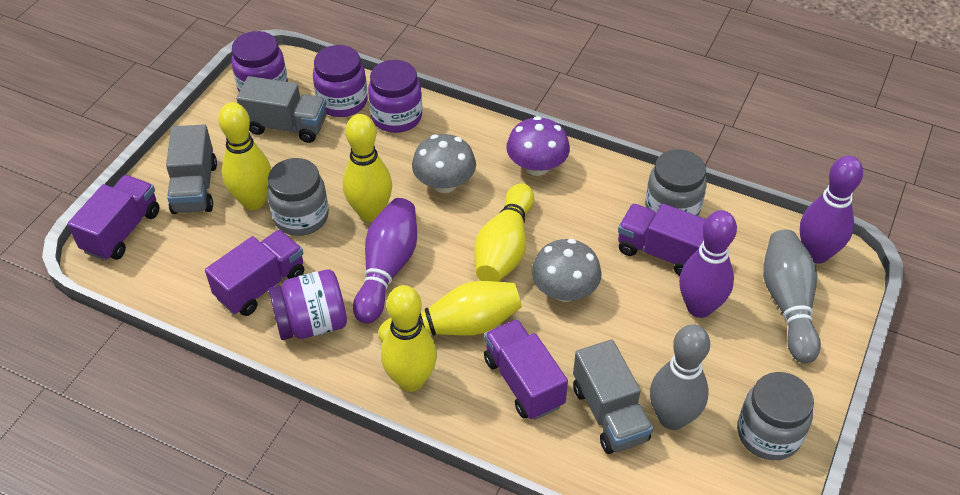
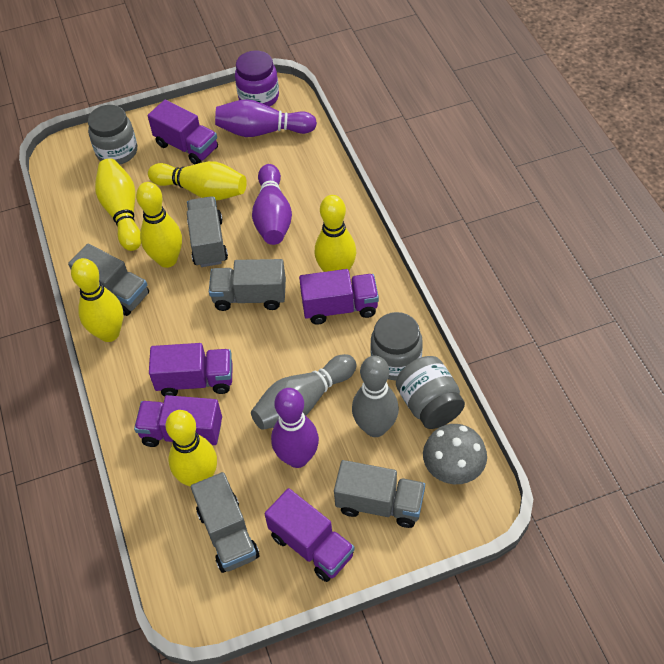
grey mushroom: [412,134,476,193] [532,239,602,302] = 2 -> [423,424,487,484] = 1
grey truck: [166,124,217,214] [237,76,326,143] [573,339,653,454] = 3 -> [68,244,149,316] [187,196,228,267] [191,472,259,573] [209,259,286,311] [334,460,425,528] = 5
purple jar: [231,31,288,92] [268,269,347,340] [313,45,368,117] [368,60,422,133] = 4 -> [235,51,279,107] = 1
purple mushroom: [506,116,570,176] = 1 -> none = 0
purple truck: [68,175,160,261] [205,230,304,316] [484,319,568,420] [618,204,706,276] = 4 -> [134,395,222,447] [148,100,218,165] [149,343,232,396] [265,488,355,582] [299,269,379,325] = 5
yellow bowling pin: [218,102,271,210] [343,114,392,222] [379,281,522,343] [381,285,437,392] [474,183,534,282] = 5 -> [71,258,123,342] [95,158,141,251] [136,182,182,268] [148,161,247,200] [166,410,217,487] [315,195,356,272] = 6

